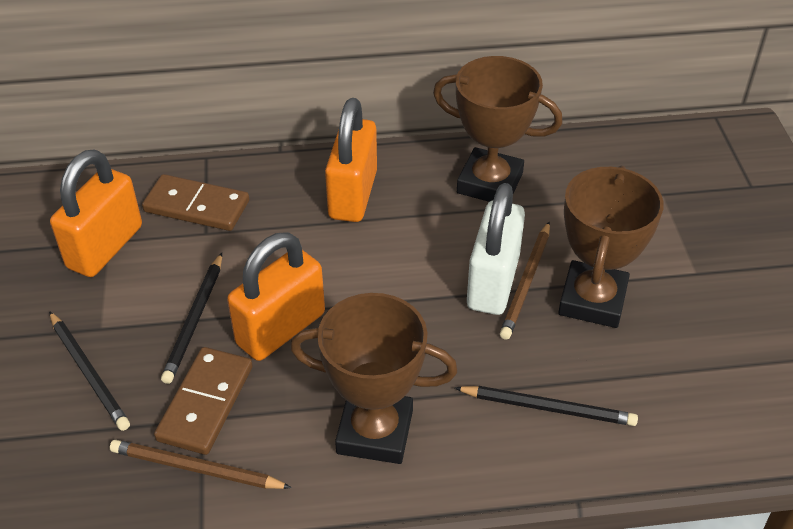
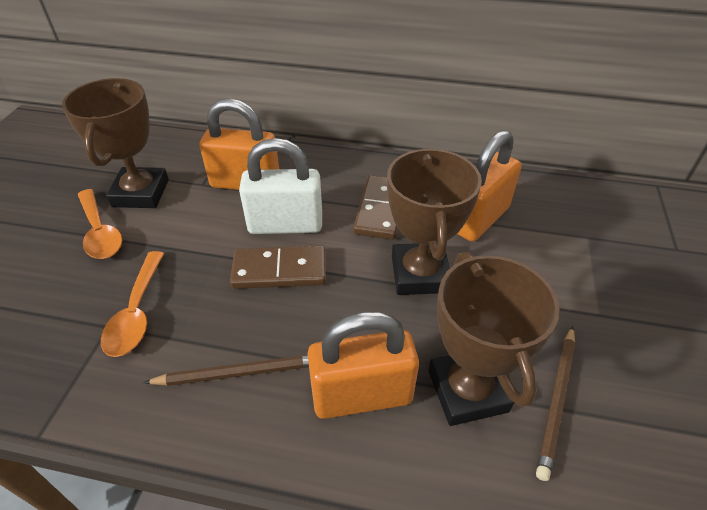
black pencil: [49,311,130,431] [161,253,222,384] [454,386,638,426] = 3 -> none = 0
orange spoon: none = 0 -> [78,189,122,259] [101,251,164,357] = 2

